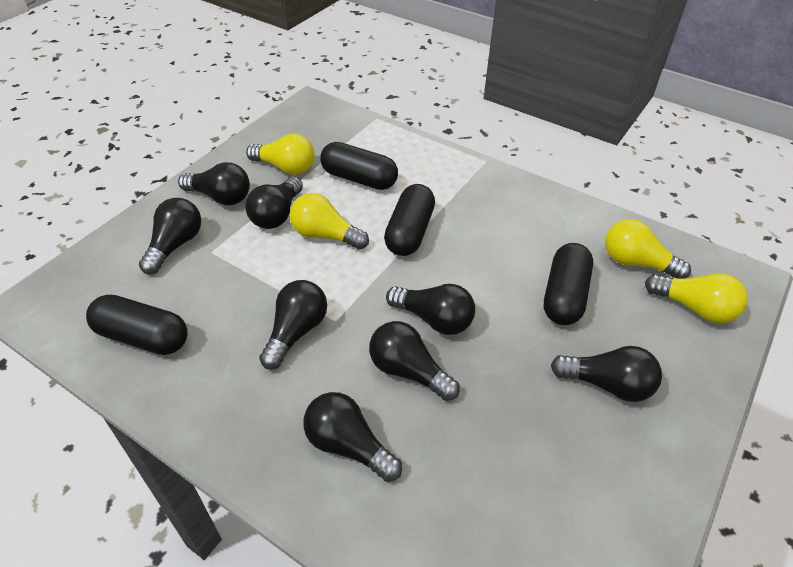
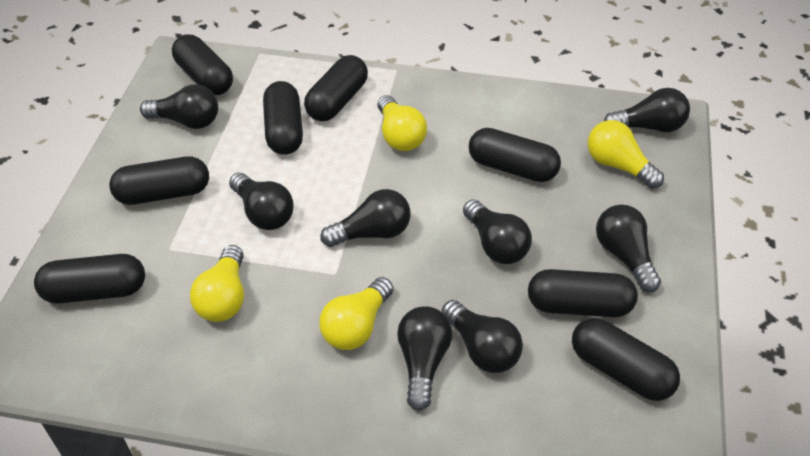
black capsule: [86,295,188,355] [320,142,398,190] [384,184,435,256] [544,243,593,325] = 4 -> [34,254,145,304] [109,156,209,205] [172,34,233,95] [263,81,303,155] [304,55,368,121] [469,128,561,182] [528,269,638,317] [572,318,680,401] = 8

